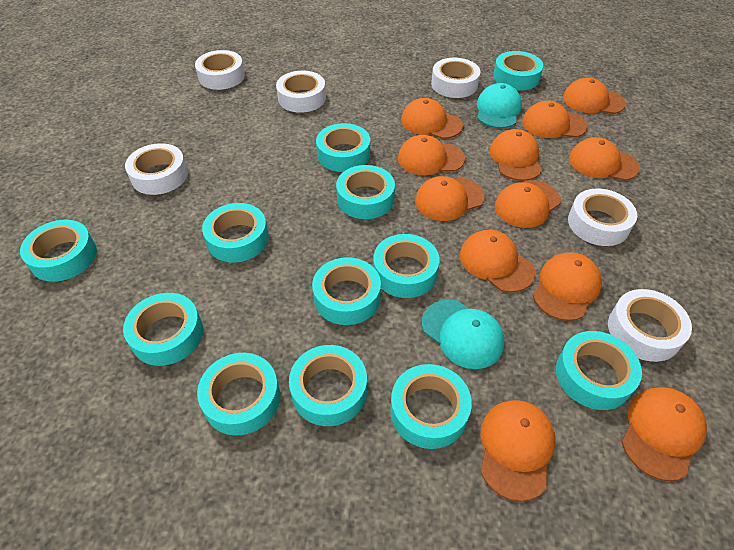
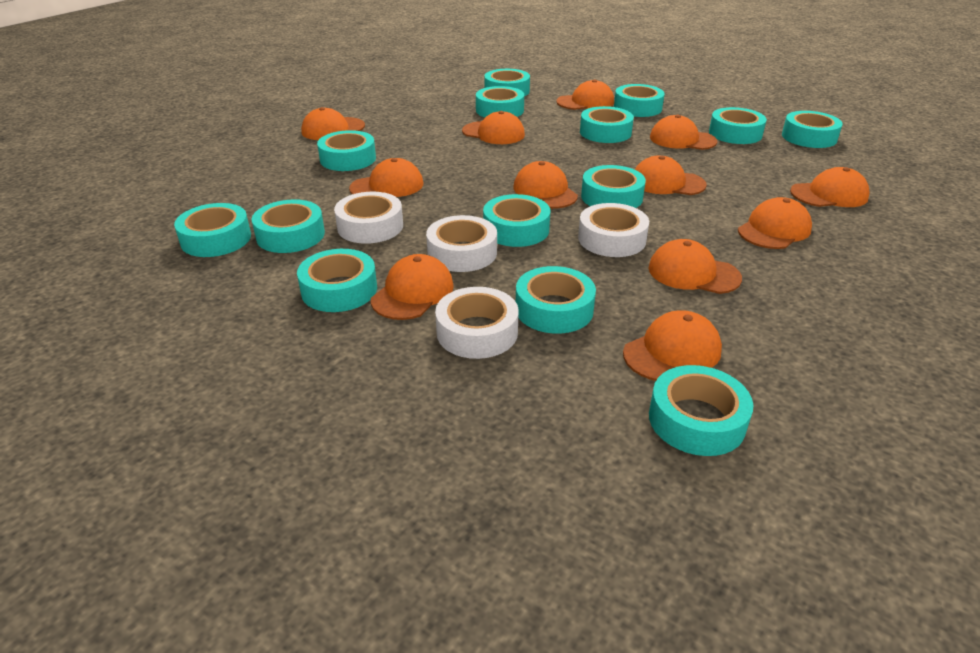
turquoise cap: [422,299,504,369] [477,83,522,128] = 2 -> none = 0
turquoise tape: [20,220,97,282] [123,293,203,366] [197,353,280,435] [202,203,269,263] [289,345,367,426] [312,257,381,325] [316,123,370,172] [336,165,395,219] [373,234,440,298] [390,364,472,449] [493,51,543,91] [556,331,642,410] = 12 -> [174,203,251,257] [252,199,325,253] [297,249,377,312] [317,130,376,171] [476,86,524,117] [483,194,550,247] [484,69,530,97] [516,266,596,334] [580,106,634,143] [581,165,646,208] [614,84,665,117] [649,365,753,456] [709,107,767,144] [782,111,843,148] = 14
white tape: [125,143,188,195] [195,50,245,90] [276,71,326,113] [431,58,480,98] [568,188,637,246] [608,289,692,362] = 6 -> [334,192,403,244] [426,215,497,272] [435,287,519,359] [578,203,649,257] = 4

